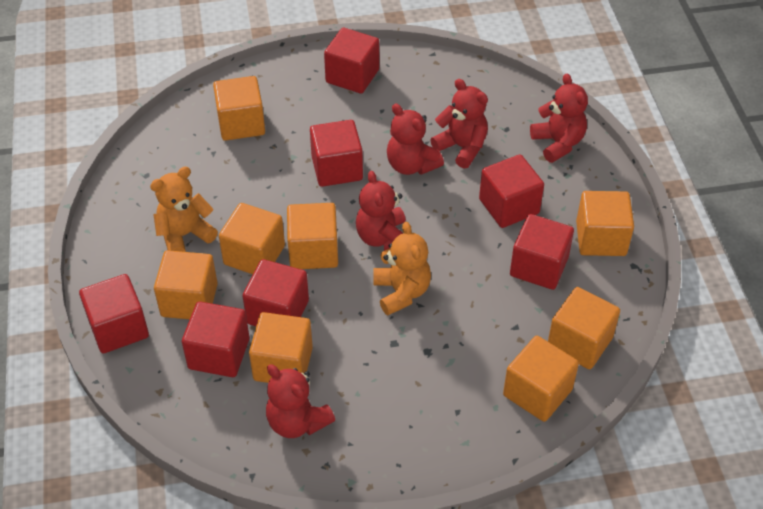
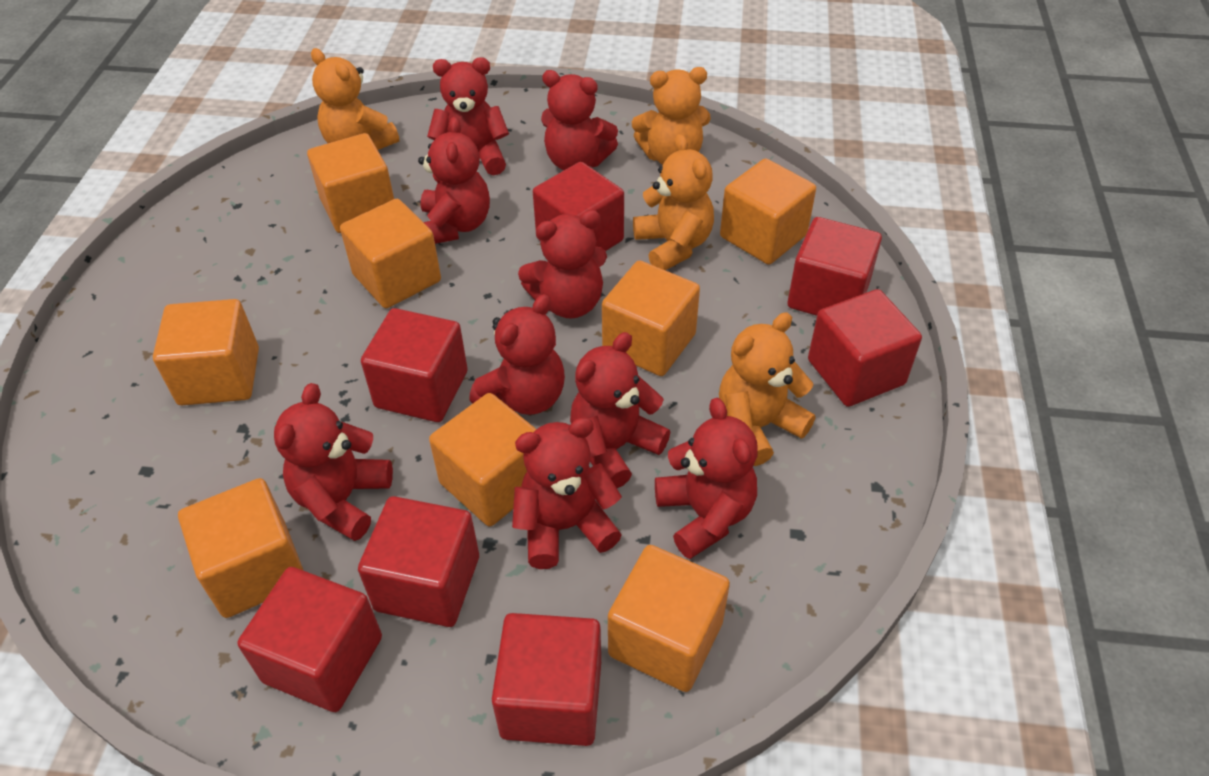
orange teddy bear: [150,167,218,252] [373,222,431,315] = 2 -> [311,48,399,150] [632,67,711,165] [633,134,714,270] [719,312,815,466] = 4
red teddy bear: [266,364,335,438] [356,171,406,251] [387,103,444,175] [430,79,488,169] [530,74,588,163] = 5 -> [274,383,393,541] [418,117,490,244] [427,57,509,175] [470,294,565,415] [512,418,622,569] [518,210,607,318] [541,70,618,171] [570,332,671,488] [655,398,758,559] = 9

